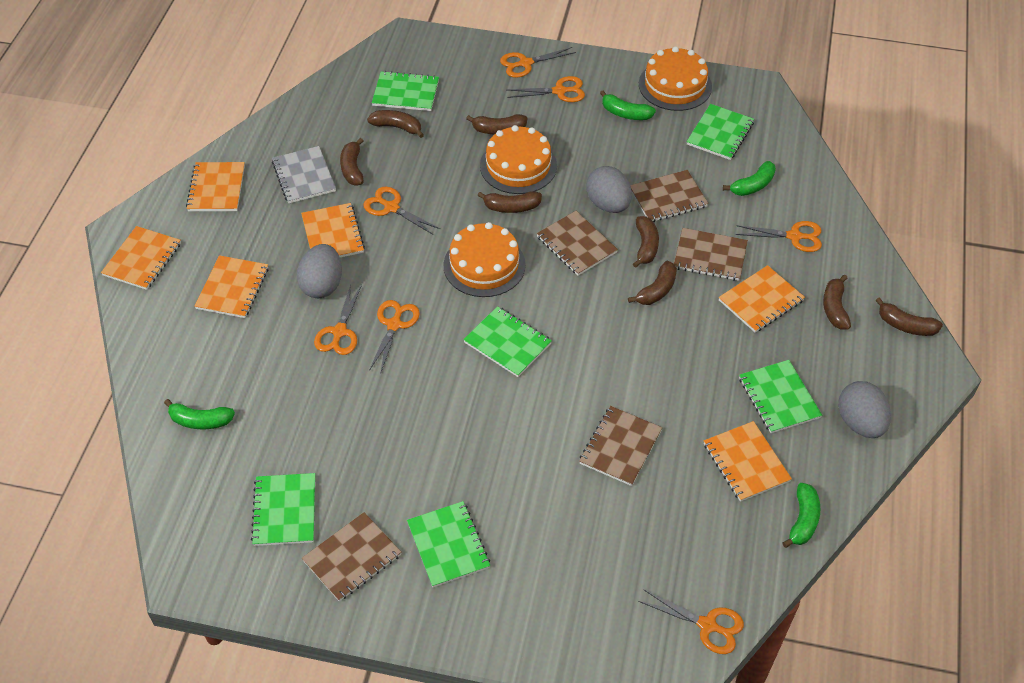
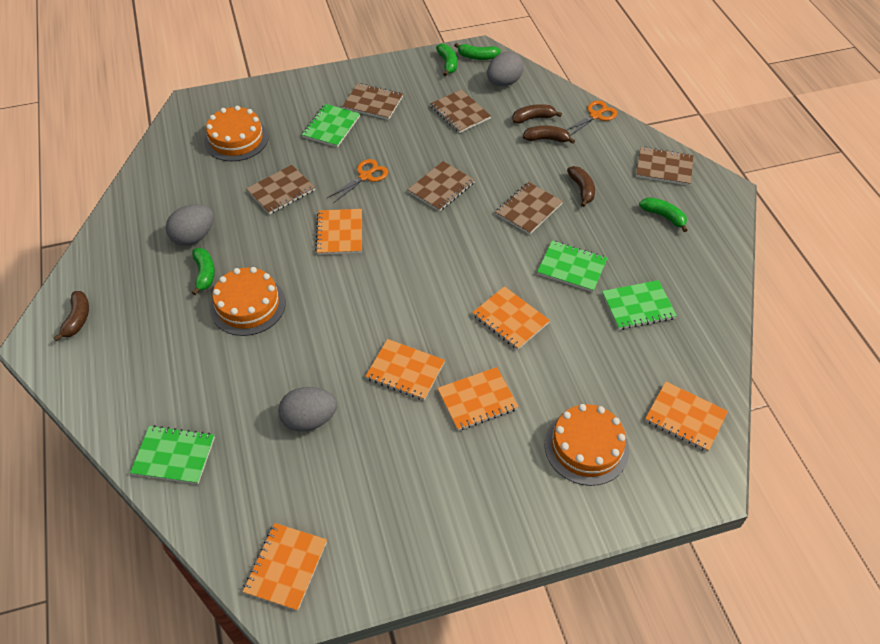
brown banana: [340,138,364,185] [367,110,424,138] [466,114,527,134] [477,191,542,213] [628,260,677,305] [633,216,659,268] [823,275,851,329] [876,297,943,336] = 8 -> [53,291,89,342] [512,104,562,124] [523,126,575,144] [567,166,595,207] = 4
brown notebook: [302,512,402,602] [537,211,618,276] [579,406,662,486] [630,170,709,222] [674,228,748,281] = 5 -> [246,165,315,214] [342,83,403,120] [408,161,475,212] [430,89,491,133] [495,182,563,235] [636,147,694,186] = 6
green notebook: [251,473,315,546] [372,71,439,111] [407,501,490,587] [463,306,552,377] [686,104,754,160] [739,360,822,433] = 6 -> [130,425,215,484] [302,104,360,147] [537,241,607,292] [602,280,677,330] = 4
grey notebook: [272,146,336,203] = 1 -> none = 0
orange scissors: [314,285,362,355] [363,187,440,235] [369,300,420,374] [500,47,576,78] [507,76,585,102] [638,589,744,654] [736,221,822,252] = 7 -> [327,159,388,203] [566,100,617,136] = 2

